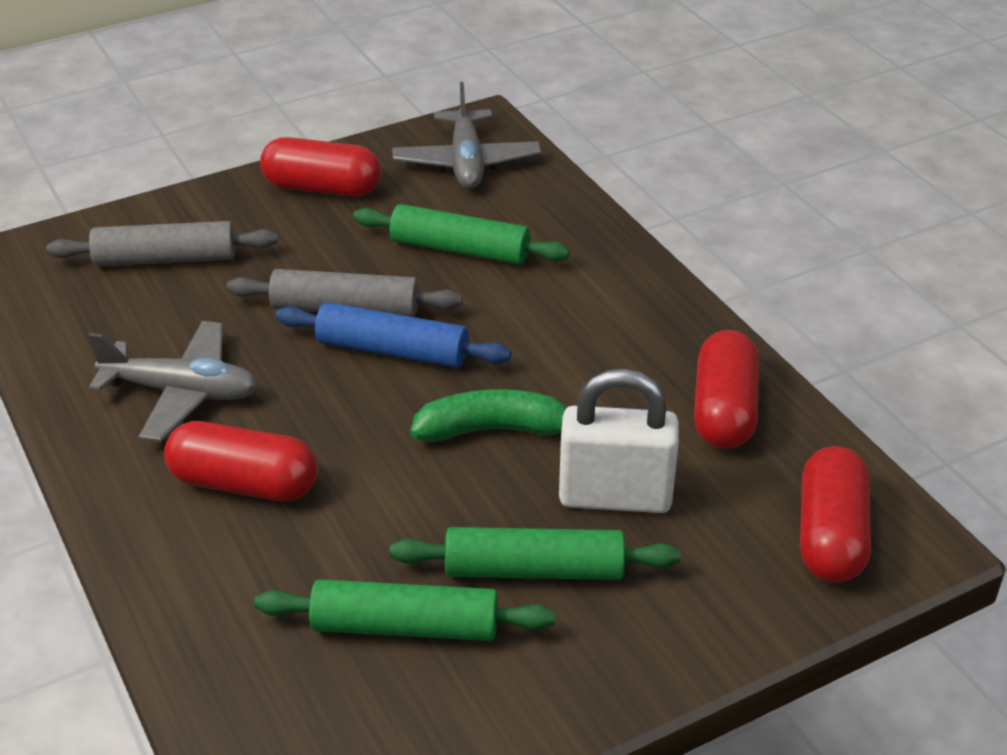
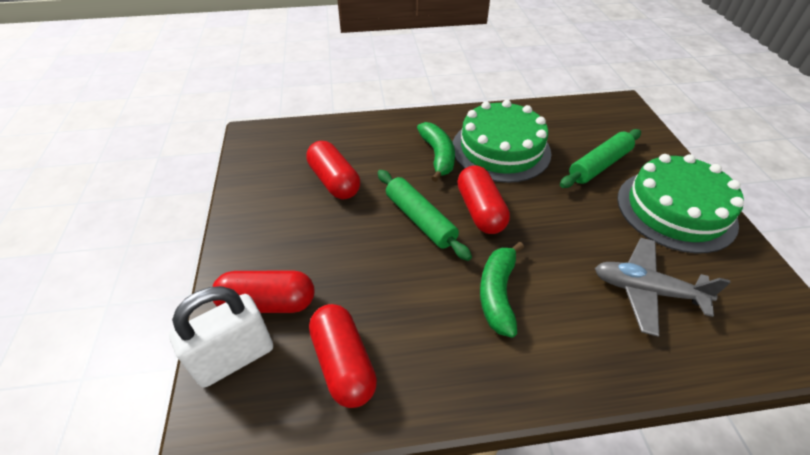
blue rolling pin: [275,302,511,368] = 1 -> none = 0
green banana: [410,389,567,442] = 1 -> [417,122,455,182] [480,242,524,338] = 2
green cake: none = 0 -> [453,100,552,183] [617,154,744,254] = 2
green rolling pin: [254,579,555,641] [353,204,570,265] [390,527,680,580] = 3 -> [377,170,472,261] [560,129,641,188] = 2
grey plane: [88,321,258,442] [392,82,541,189] = 2 -> [595,238,731,337] = 1
grey rolling pin: [46,221,278,266] [227,269,463,317] = 2 -> none = 0

